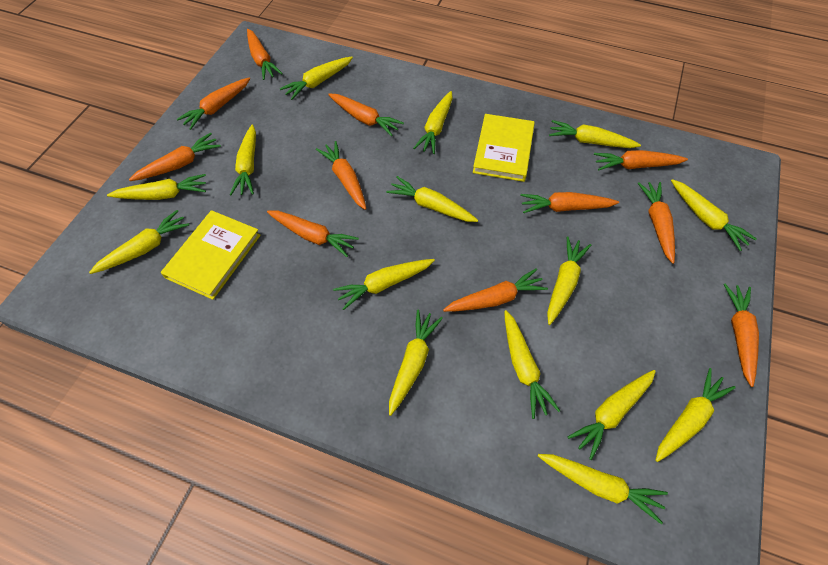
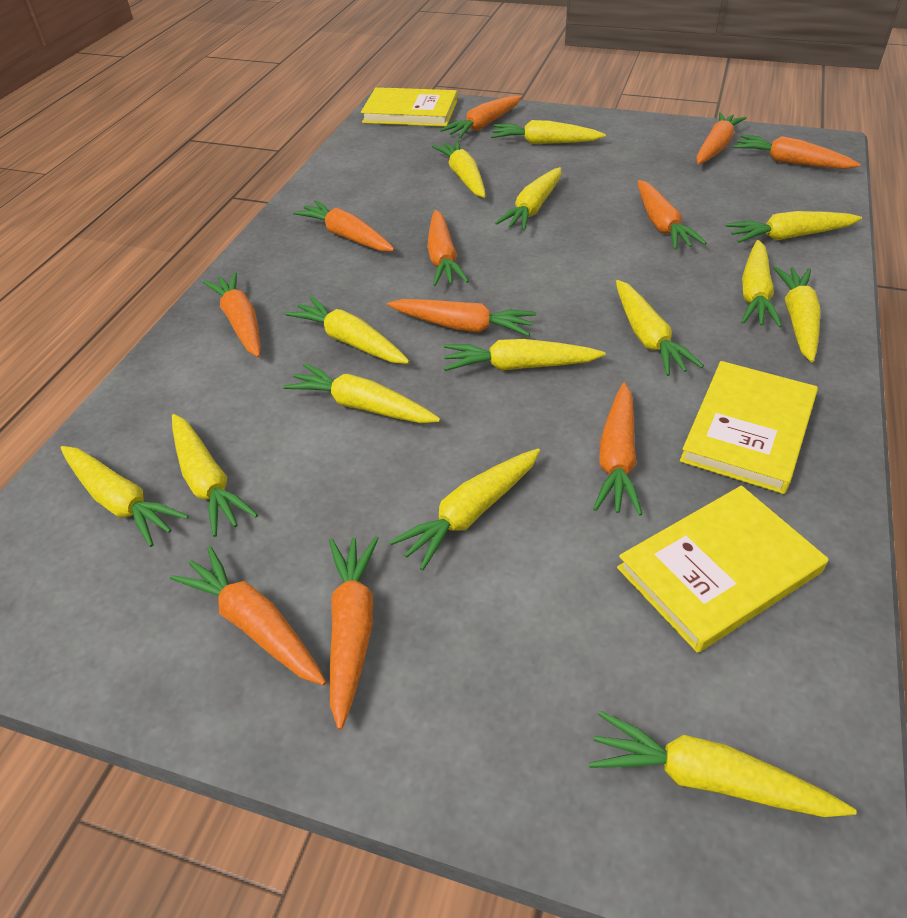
yellow book: [161,210,261,300] [473,114,535,182] = 2 -> [361,87,457,127] [617,486,828,653] [680,361,818,494] = 3
yellow carrot: [89,210,189,274] [107,174,206,200] [230,124,256,195] [280,57,353,100] [333,259,435,310] [386,176,478,222] [389,309,443,416] [413,91,453,154] [504,310,560,419] [538,454,668,524] [547,236,591,325] [549,120,641,148] [568,370,656,460] [655,368,736,462] [671,179,757,251] = 15 -> [61,446,189,547] [172,414,258,537] [283,363,440,423] [285,296,410,364] [389,448,540,571] [432,140,486,198] [444,339,606,371] [491,120,606,144] [495,167,561,231] [589,711,857,817] [616,280,704,376] [725,211,862,243] [741,240,782,327] [774,266,820,362] = 14

